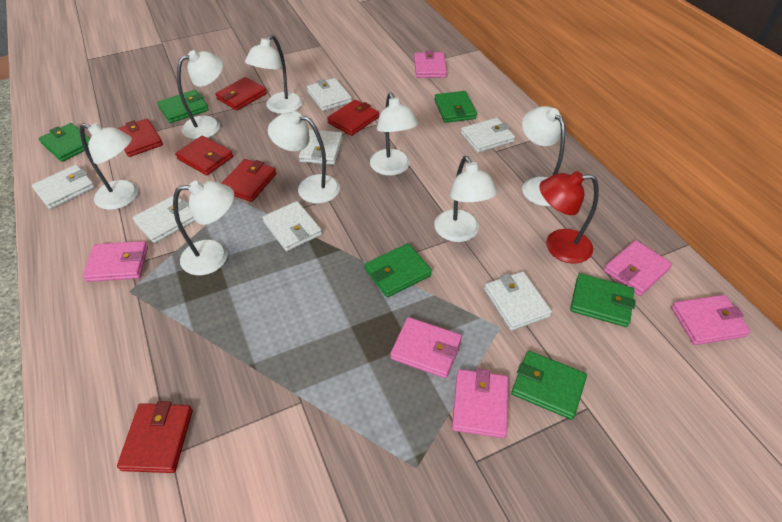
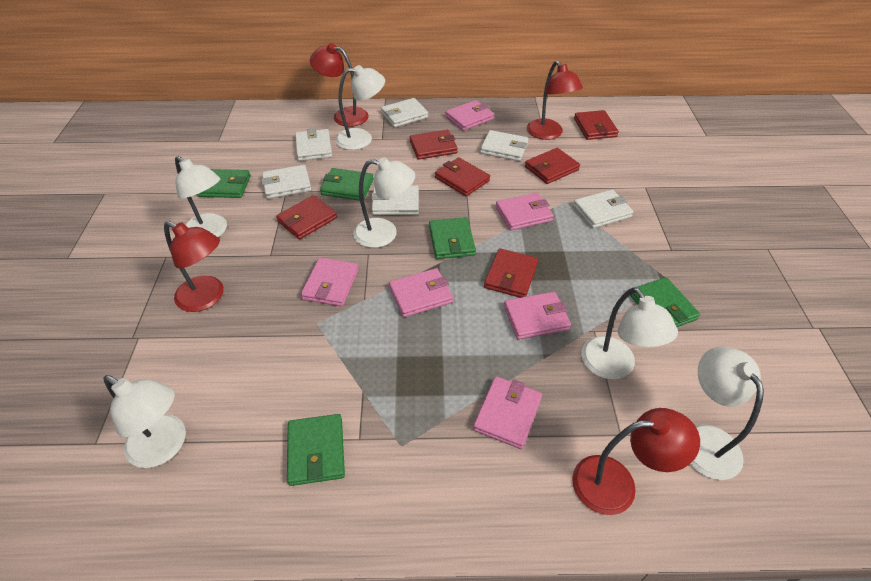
green wallet: [39,123,90,162] [158,90,209,123] [365,243,432,297] [434,91,477,123] [511,351,587,420] [570,273,636,327] = 6 -> [197,169,251,198] [287,414,345,486] [320,168,374,201] [429,217,476,259] [630,277,700,327] = 5
red lamp: [539,171,599,264] = 1 -> [164,221,224,312] [310,43,369,127] [527,61,583,140] [572,408,700,515] = 4
white lamp: [80,123,138,210] [173,180,234,275] [177,50,223,140] [245,35,303,114] [268,111,340,204] [370,92,418,176] [434,156,498,242] [522,106,565,206] = 8 -> [103,375,186,468] [175,156,227,237] [335,65,385,150] [353,157,415,248] [581,287,678,379] [690,346,764,480] = 6
white wallet: [32,165,95,209] [133,195,195,244] [262,201,322,251] [299,130,343,165] [307,78,352,111] [461,118,515,153] [484,271,552,331] = 7 -> [261,165,311,199] [295,128,332,161] [371,185,419,215] [381,98,428,127] [480,130,528,161] [573,190,634,228] = 6

